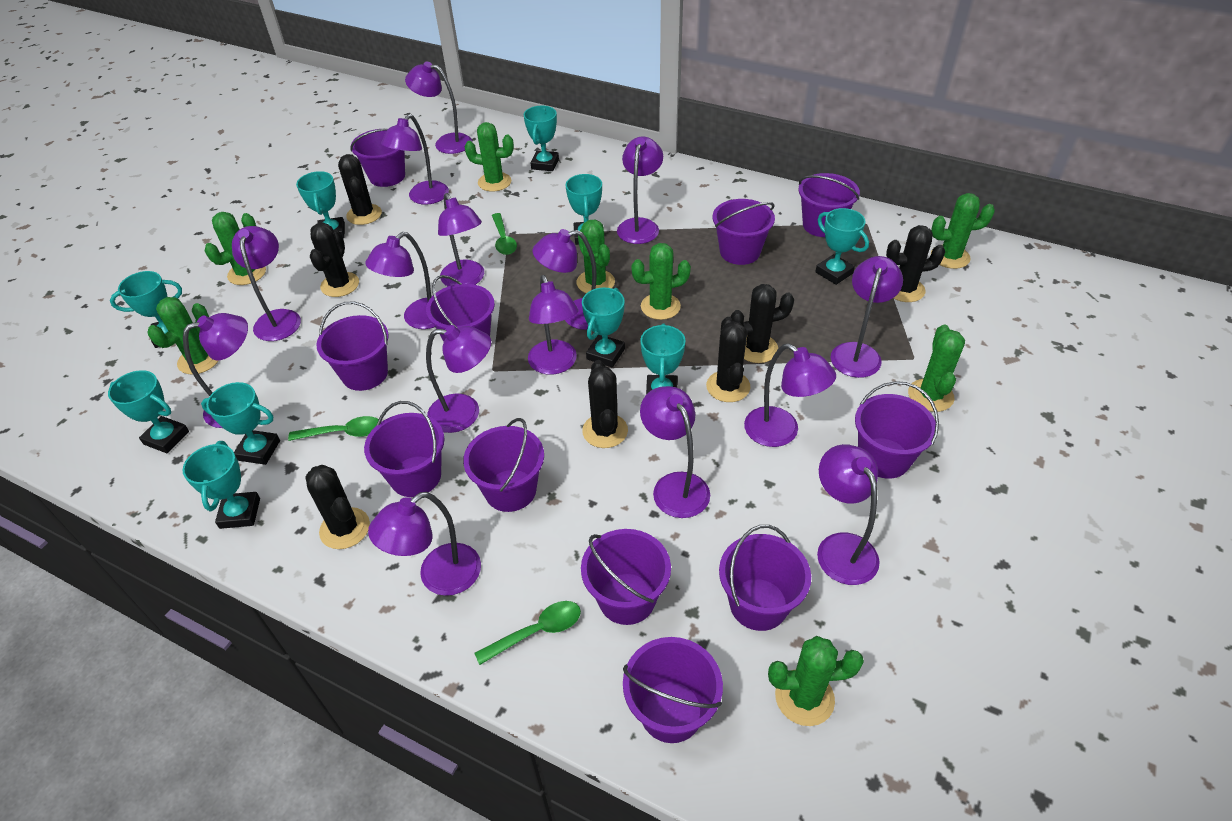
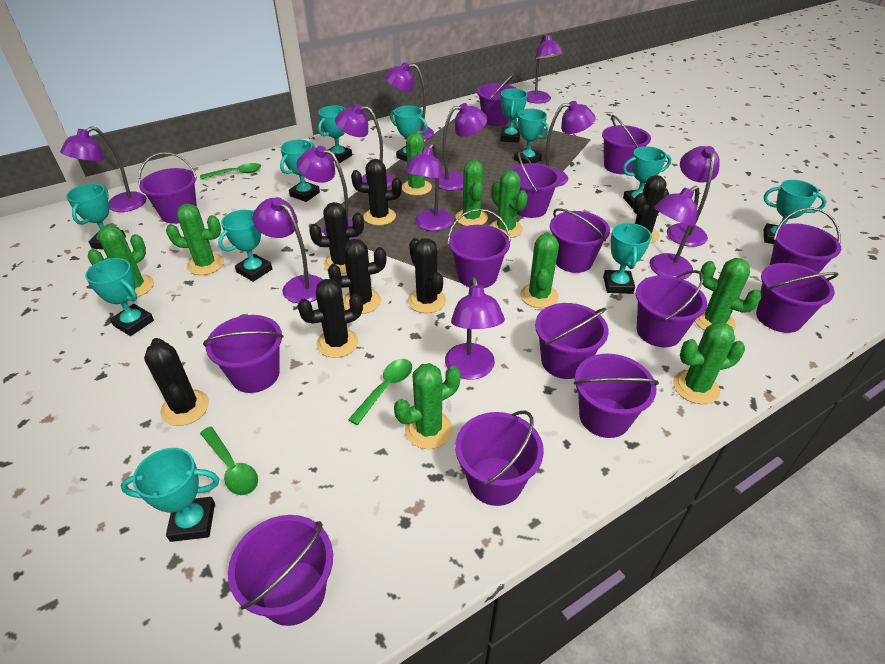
green cactus: [148,297,219,375] [205,212,266,285] [465,122,514,192] [576,220,615,293] [631,243,691,320] [768,636,864,726] [908,325,965,412] [931,193,995,269] = 8 -> [88,225,154,297] [166,204,224,275] [394,363,461,449] [402,132,432,196] [455,160,488,226] [490,170,528,238] [520,232,559,308] [673,322,745,404] [695,258,762,331] = 9
purple bucket: [316,301,389,391] [350,128,405,187] [364,401,444,497] [426,275,495,342] [463,418,544,512] [581,529,671,625] [623,637,723,743] [713,199,775,265] [719,525,811,631] [798,173,860,237] [855,381,939,479] = 11 -> [138,152,197,224] [203,315,284,393] [228,515,333,626] [448,209,511,288] [455,410,544,506] [477,74,517,126] [510,152,560,218] [535,303,609,379] [550,208,610,273] [574,354,659,438] [602,115,651,174] [636,270,707,347] [756,263,839,333] [770,207,841,273] = 14
purple lamp: [183,313,248,428] [232,226,301,341] [365,232,435,329] [368,492,481,596] [381,114,449,205] [405,62,472,154] [426,325,491,433] [438,193,484,286] [528,275,578,375] [533,229,597,330] [617,137,663,244] [640,386,710,518] [744,343,836,447] [817,444,880,585] [831,256,903,378] = 15 -> [60,126,147,212] [252,197,323,303] [296,146,360,240] [335,104,393,188] [385,62,434,140] [405,143,453,231] [434,103,488,191] [445,277,505,379] [527,34,563,103] [546,101,595,187] [650,186,699,279] [667,146,720,247] = 12
turquoise trophy: [108,370,189,453] [110,271,182,348] [182,441,260,529] [201,382,280,465] [296,171,345,238] [523,105,559,171] [565,174,602,245] [582,288,625,368] [640,323,685,395] [815,208,869,285] = 10 -> [66,184,126,250] [85,258,154,336] [121,448,219,542] [218,210,272,282] [280,140,320,202] [318,105,352,163] [390,106,428,161] [500,88,528,143] [514,109,549,164] [603,223,652,294] [623,146,671,209] [764,180,827,244] = 12

